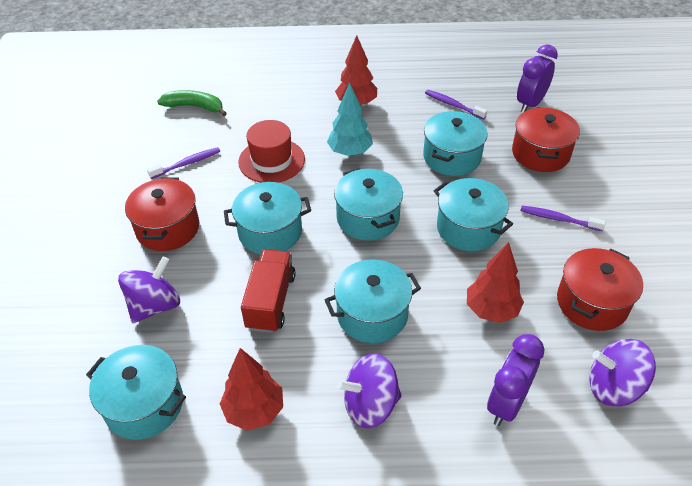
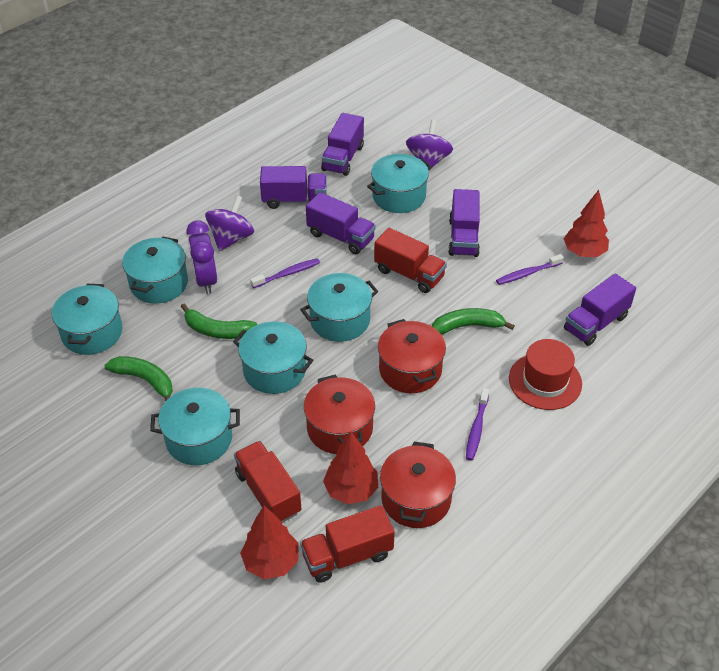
green banana: [157,90,227,116] = 1 -> [104,356,173,401] [181,304,257,339] [432,308,515,335] = 3
purple clock: [487,334,544,426] [517,44,558,112] = 2 -> [186,220,217,294] = 1
purple spinning top: [118,256,180,323] [336,353,402,428] [589,339,656,406] = 3 -> [205,196,254,251] [406,120,453,167] = 2
purple truck: none = 0 -> [260,166,327,209] [306,192,376,254] [321,113,364,176] [448,189,480,257] [564,274,636,346] = 5
red truck: [241,249,296,333] = 1 -> [234,441,301,523] [300,505,395,583] [374,228,447,293] = 3
turquoise tree: [327,83,373,156] = 1 -> none = 0

